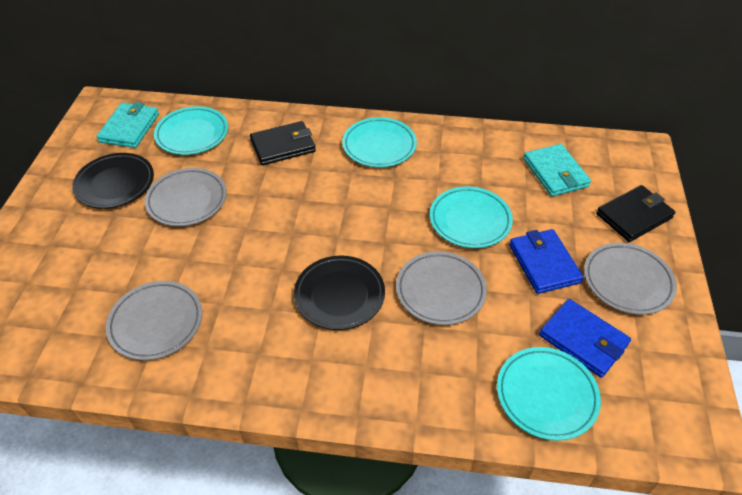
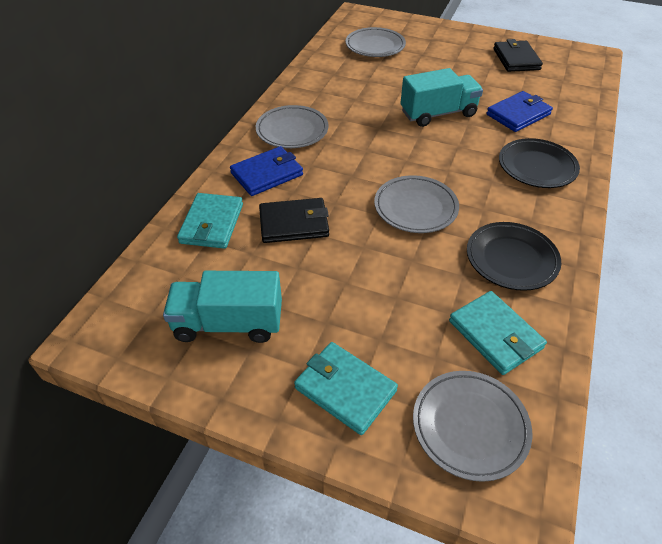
turquoise plate: [154,106,228,155] [342,117,417,167] [430,187,513,248] [497,347,601,441] = 4 -> none = 0
turquoise truck: none = 0 -> [163,271,282,343] [400,68,483,127] = 2
turquoise wallet: [96,102,159,148] [523,144,591,197] = 2 -> [177,193,243,249] [294,342,398,435] [449,291,547,375] = 3

